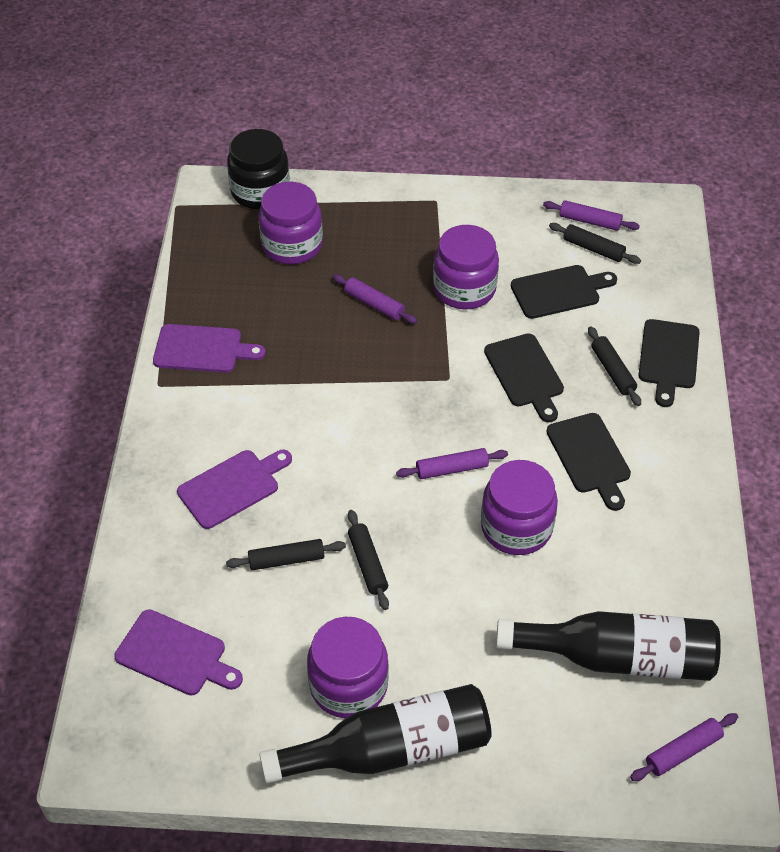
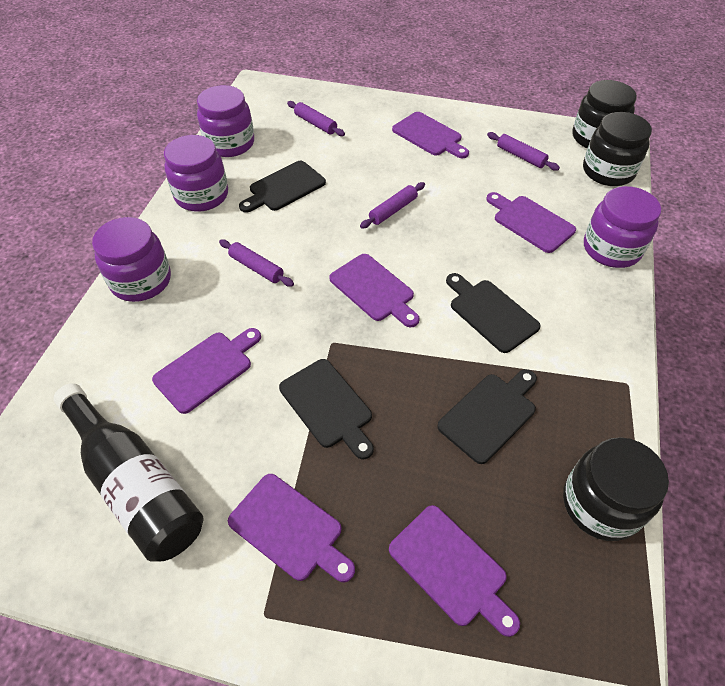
black bottle: [259,684,492,783] [496,611,721,681] = 2 -> [53,383,203,562] = 1
black jar: [227,129,290,209] = 1 -> [563,437,669,541] [572,80,637,148] [583,112,652,186] = 3
black rolling pin: [226,539,346,570] [348,510,389,610] [549,223,641,264] [588,327,641,406] = 4 -> none = 0
purple cutting board: [114,609,243,695] [153,324,266,373] [177,450,292,529] = 3 -> [152,328,261,414] [228,474,355,582] [329,254,420,327] [389,505,520,637] [392,112,469,159] [486,192,576,253] = 6

